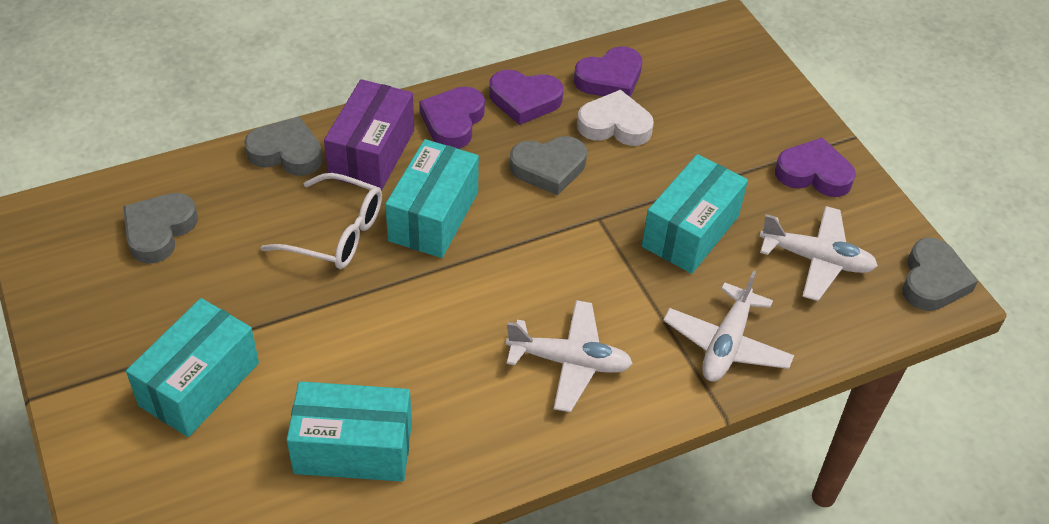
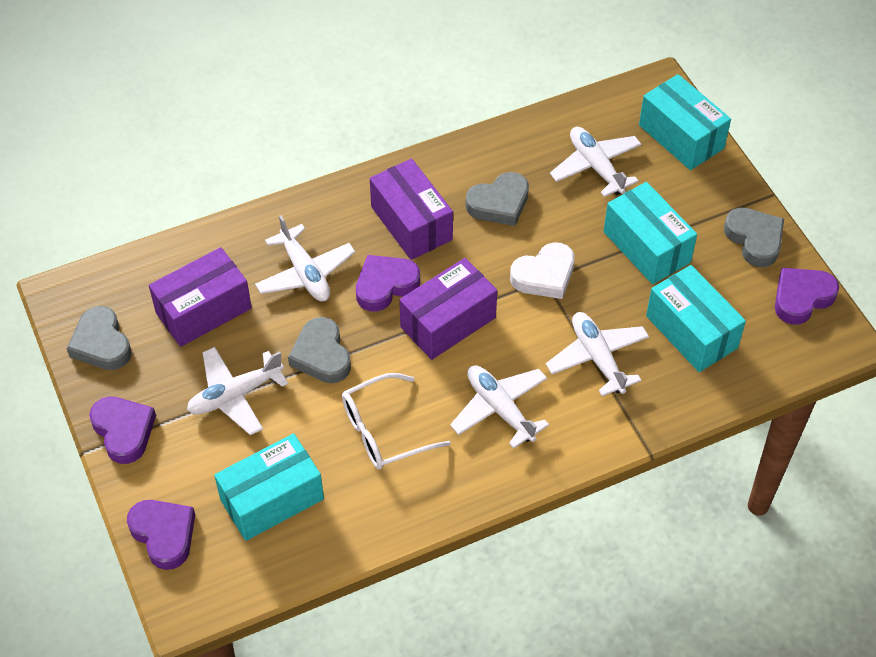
purple box: [324,79,414,191] = 1 -> [149,247,252,347] [370,159,453,260] [399,258,497,360] = 3
white plane: [506,300,633,412] [663,270,794,381] [759,206,878,301] = 3 -> [187,347,288,435] [255,215,355,301] [450,365,549,449] [546,312,649,396] [550,127,641,197] = 5

